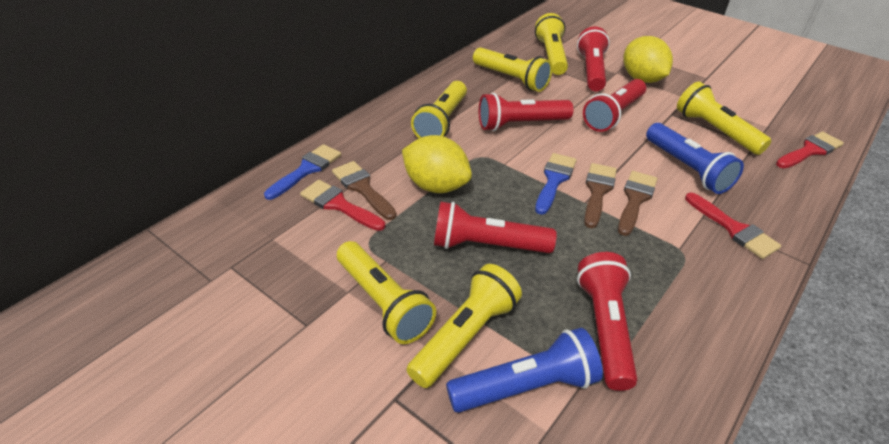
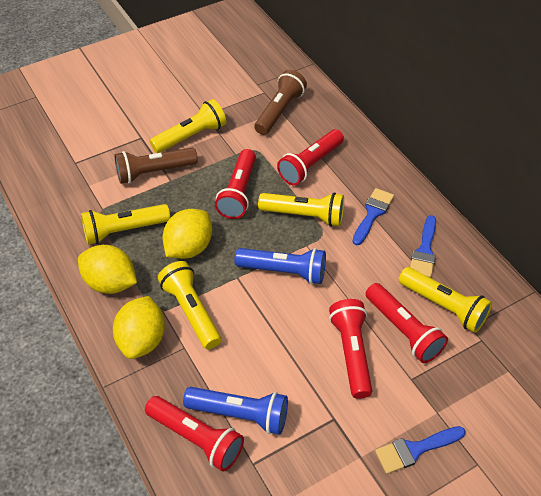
blue brush: [264,144,341,200] [535,153,577,215] = 2 -> [352,188,394,245] [375,426,466,474] [410,215,436,278] = 3
brown brush: [332,161,397,220] [584,163,617,228] [618,171,657,236] = 3 -> none = 0
brown flashlight: none = 0 -> [115,148,198,184] [255,70,307,135] = 2
red brush: [300,180,385,231] [685,193,781,259] [776,131,844,168] = 3 -> none = 0
yellow flashlight: [337,241,436,344] [407,264,522,388] [411,81,467,138] [473,47,552,92] [535,13,568,75] [677,82,771,155] = 6 -> [81,204,170,245] [150,99,226,153] [158,261,221,349] [258,192,344,227] [399,267,492,333] = 5
yellow lemon: [402,135,472,193] [623,36,673,83] = 2 -> [78,245,137,294] [113,296,165,359] [163,209,212,259] = 3

